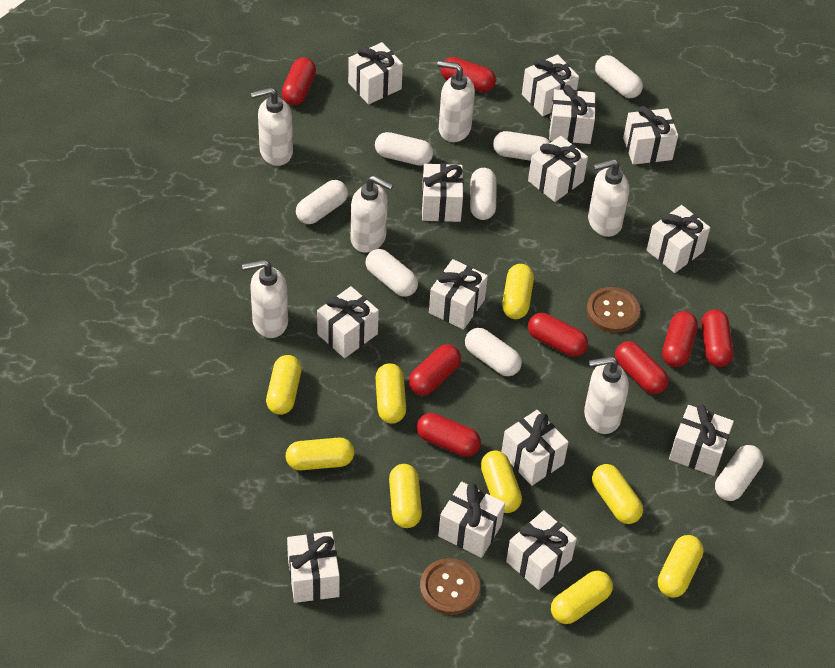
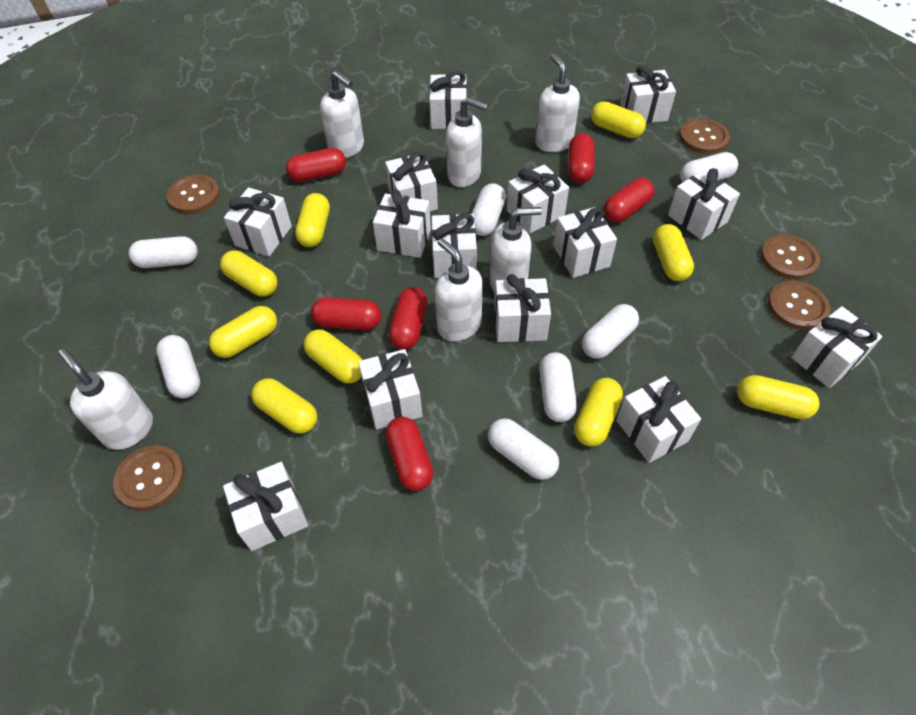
brown button: [420,558,480,615] [586,287,640,333] = 2 -> [113,445,185,510] [167,174,220,214] [679,118,730,154] [761,234,820,280] [768,281,830,330] = 5
red capsule: [281,57,316,105] [408,344,461,396] [417,413,481,457] [441,57,496,92] [528,313,588,357] [615,341,668,394] [662,311,698,367] [701,309,733,367] = 8 -> [286,148,346,182] [311,297,381,330] [385,417,433,491] [389,287,427,350] [568,133,594,183] [604,178,654,223] = 6
white capsule: [296,180,348,224] [366,249,418,297] [375,132,433,166] [465,328,522,376] [470,168,497,220] [493,131,551,161] [595,55,643,98] [715,445,763,501] = 8 -> [128,236,198,268] [156,335,200,399] [471,183,506,236] [488,418,559,480] [539,352,577,422] [582,304,639,359] [680,152,738,183] = 7

